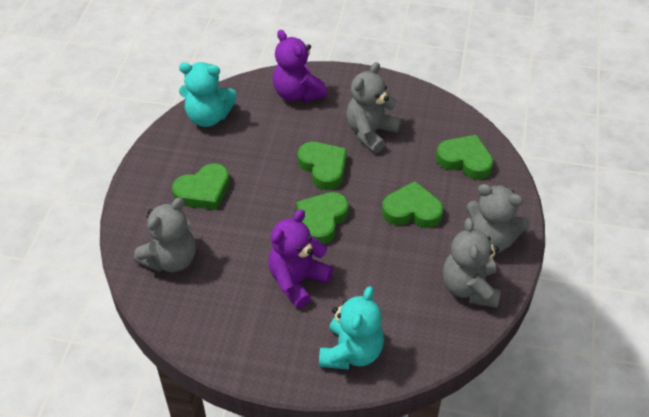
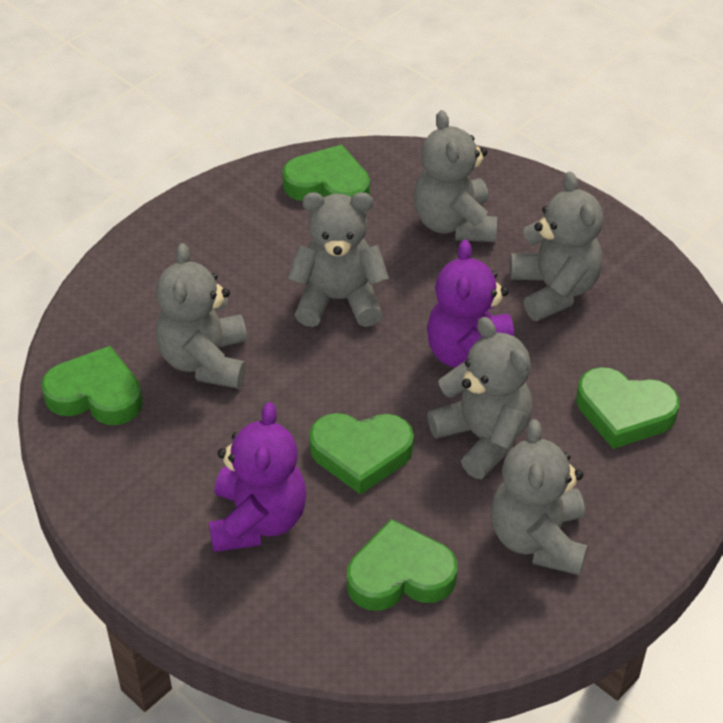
grey teddy bear: [134,197,196,272] [346,62,401,153] [443,218,501,308] [466,184,530,253] = 4 -> [156,243,247,389] [288,192,389,327] [414,110,497,242] [427,317,532,479] [491,419,587,575] [510,172,603,321] = 6
turquoise teddy bear: [179,62,236,127] [319,286,384,370] = 2 -> none = 0

